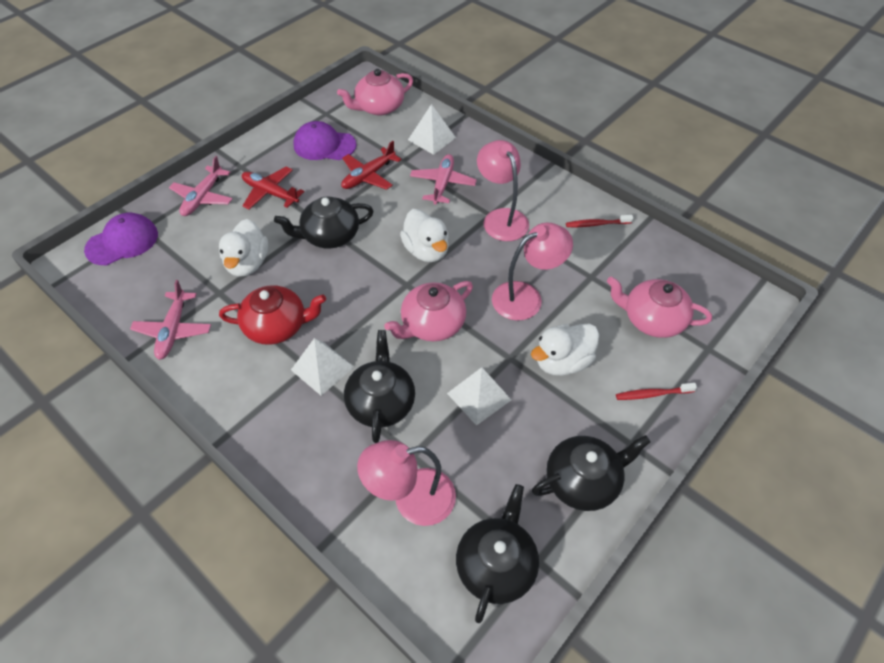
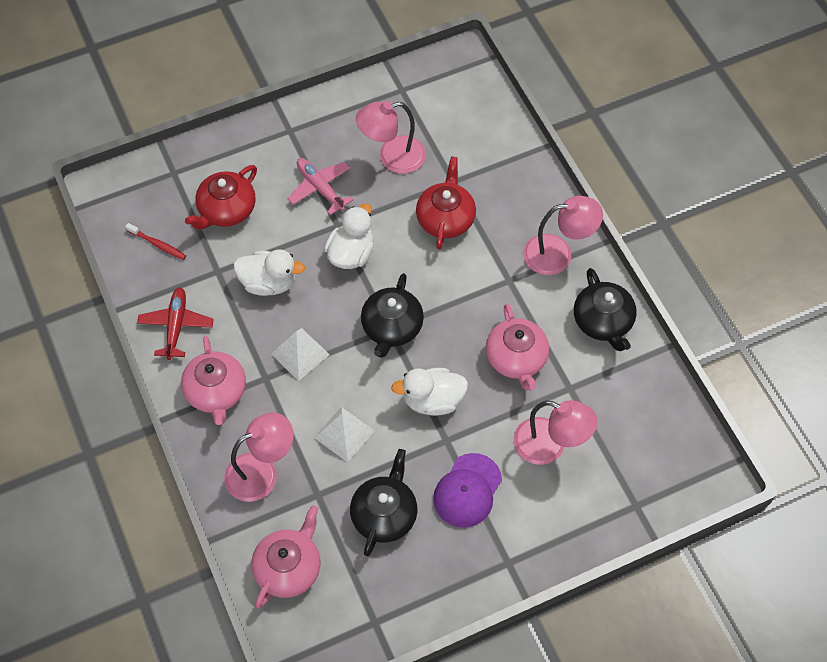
black teapot: [274,196,373,249] [344,330,415,443] [456,484,539,623] [532,435,650,511] = 4 -> [350,449,417,556] [361,273,424,358] [574,268,637,351] = 3
pink lamp: [357,440,456,526] [477,140,529,241] [492,223,573,321] = 3 -> [224,412,293,502] [356,101,426,174] [513,400,598,465] [523,196,603,275] = 4
pink plane: [130,280,211,360] [169,156,233,216] [410,154,477,205] = 3 -> [288,158,353,215] = 1
purple cap: [84,213,158,265] [293,121,356,160] = 2 -> [433,453,502,528] = 1
red plane: [242,166,305,209] [341,141,401,190] = 2 -> [137,287,214,360] = 1
red teapot: [219,285,326,345] = 1 -> [185,165,257,230] [416,156,476,250] = 2
red toothbrush: [566,215,633,227] [616,383,697,400] = 2 -> [125,223,186,260] = 1
white pyramid: [291,338,354,396] [408,104,456,155] [447,367,511,426] = 3 -> [271,328,330,381] [314,407,375,462] = 2

